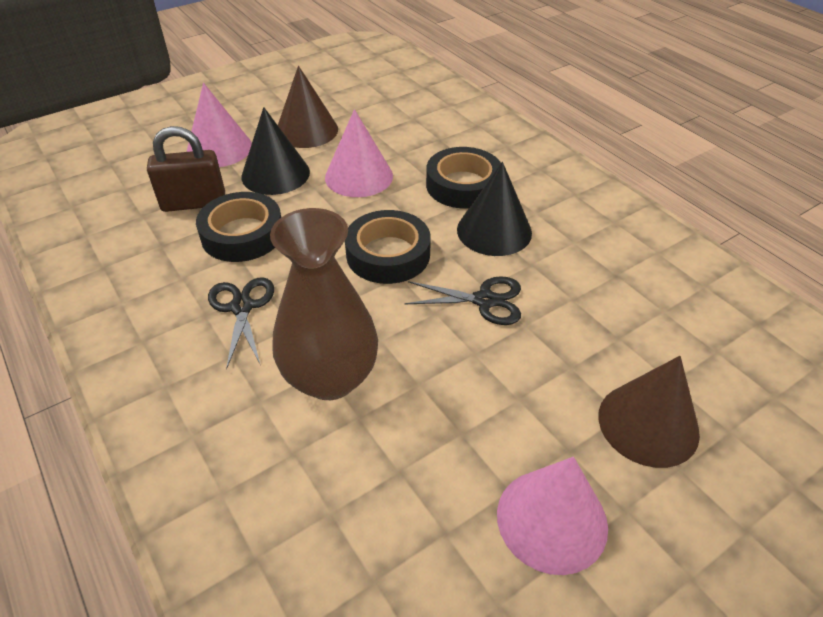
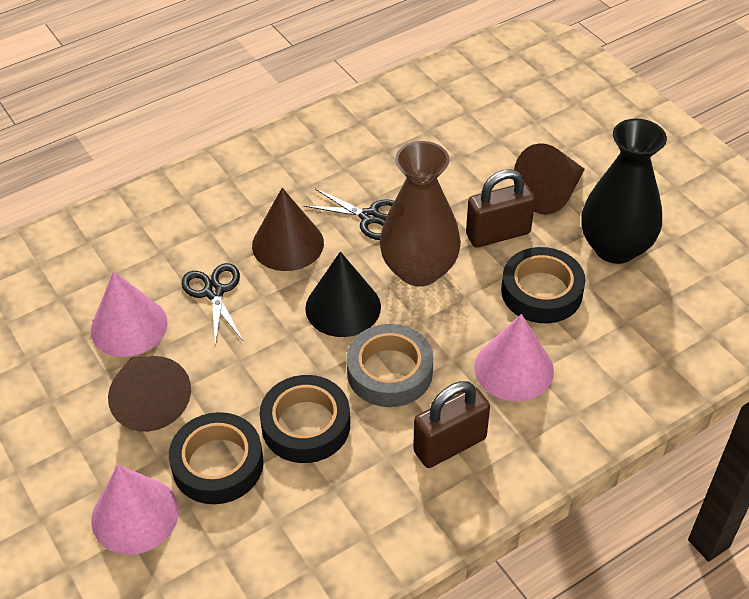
black cone: [241,107,310,195] [457,162,532,256] = 2 -> [305,252,381,337] = 1
black vase: none = 0 -> [582,119,667,264] = 1
brown cone: [278,66,338,148] [598,356,700,468] = 2 -> [108,356,191,432] [252,188,324,271] [514,143,585,215] = 3
brown padlock: [147,126,225,212] = 1 -> [413,381,490,468] [466,169,535,248] = 2
grey tape: none = 0 -> [346,324,433,407] = 1

